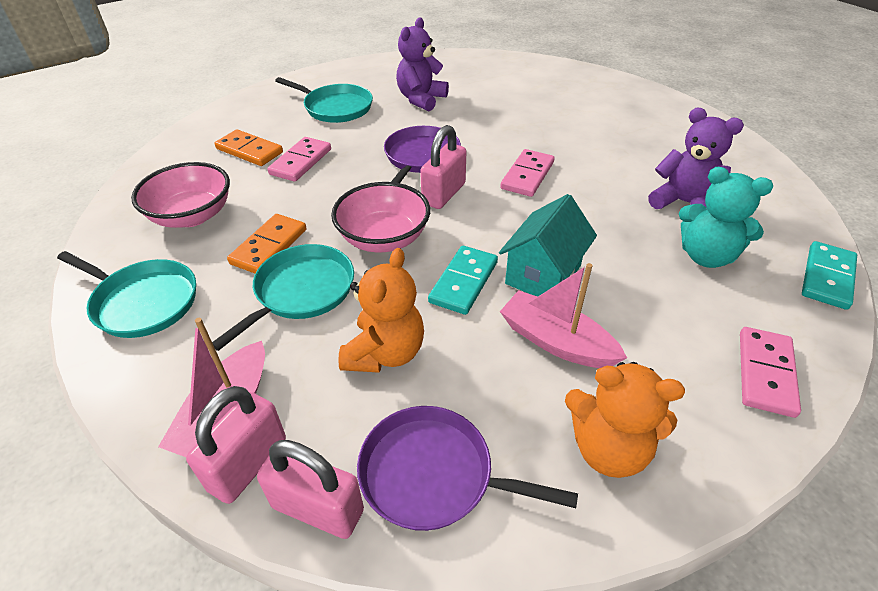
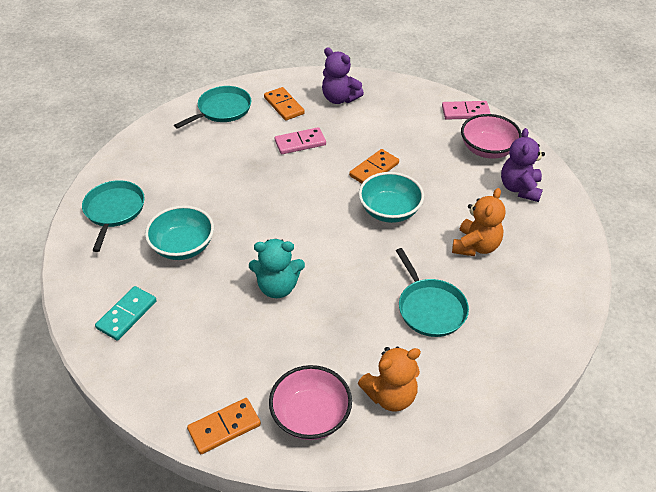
orange domino: [215,129,283,166] [227,214,306,273] = 2 -> [187,398,261,454] [264,87,305,121] [349,149,399,184] = 3
pink boat: [158,318,265,457] [500,263,627,368] = 2 -> none = 0
pink domino: [267,137,331,182] [500,149,554,197] [740,327,801,418] = 3 -> [275,127,326,154] [442,101,491,120] = 2
pink padlock: [186,386,286,504] [257,440,364,539] [420,125,466,209] = 3 -> none = 0
purple pan: [357,406,578,531] [384,126,461,183] = 2 -> none = 0
turquoise bowl: none = 0 -> [145,205,214,260] [359,172,424,223] = 2
turquoise domino: [428,246,498,315] [802,241,857,310] = 2 -> [95,286,157,341] = 1
turquoise house: [499,194,597,296] = 1 -> none = 0

